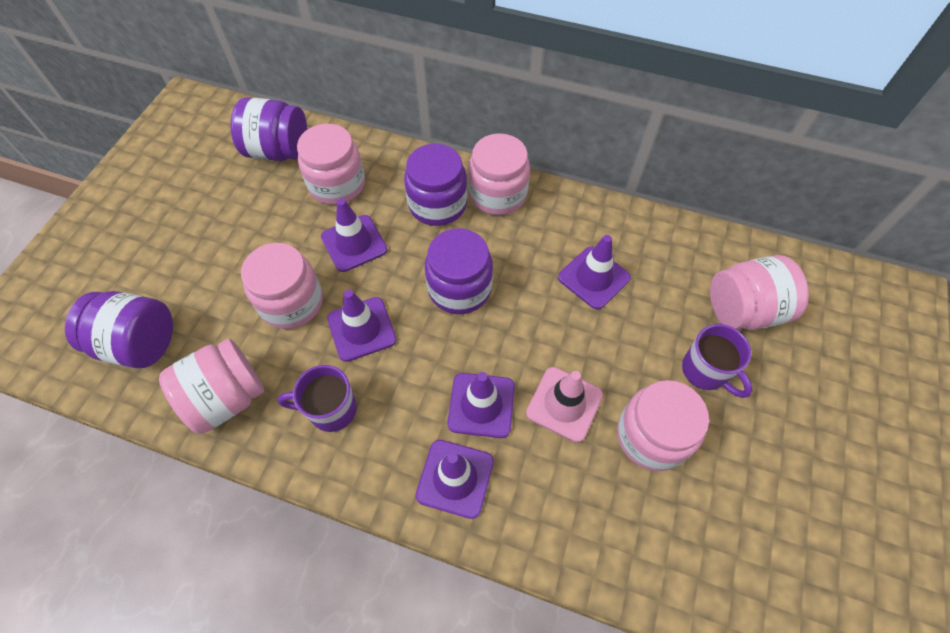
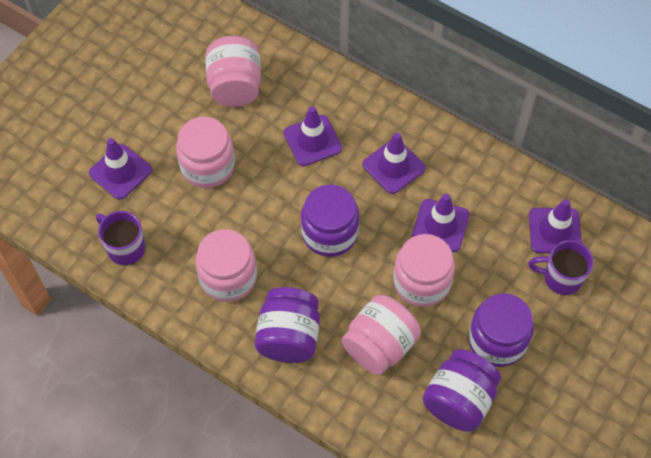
pink jar: [159,338,264,434] [241,243,323,329] [297,124,365,205] [468,133,530,215] [617,380,709,471] [710,255,809,330] = 6 -> [176,117,235,188] [195,229,257,302] [206,36,261,107] [341,295,421,375] [393,234,455,307] = 5
pink traffic cone: [526,367,603,442] = 1 -> none = 0

